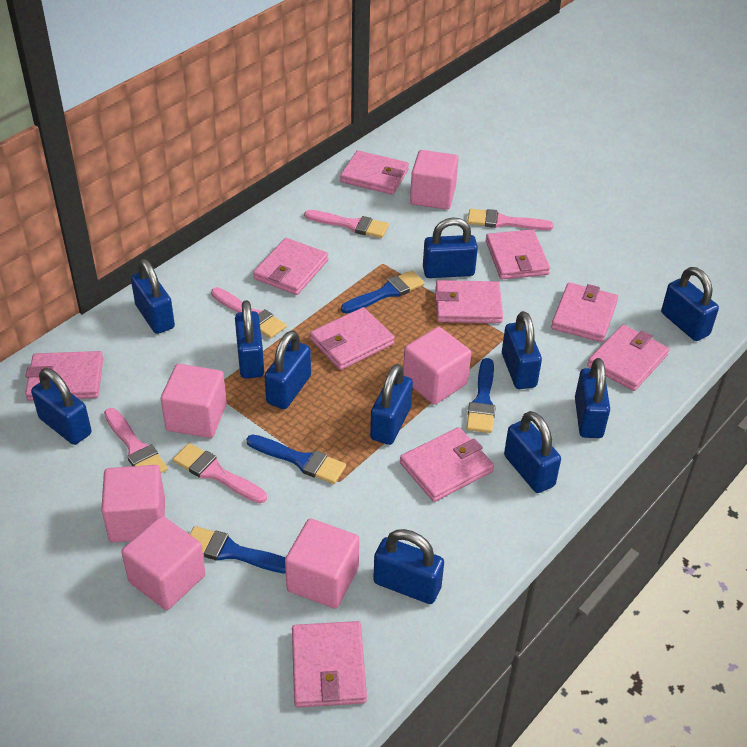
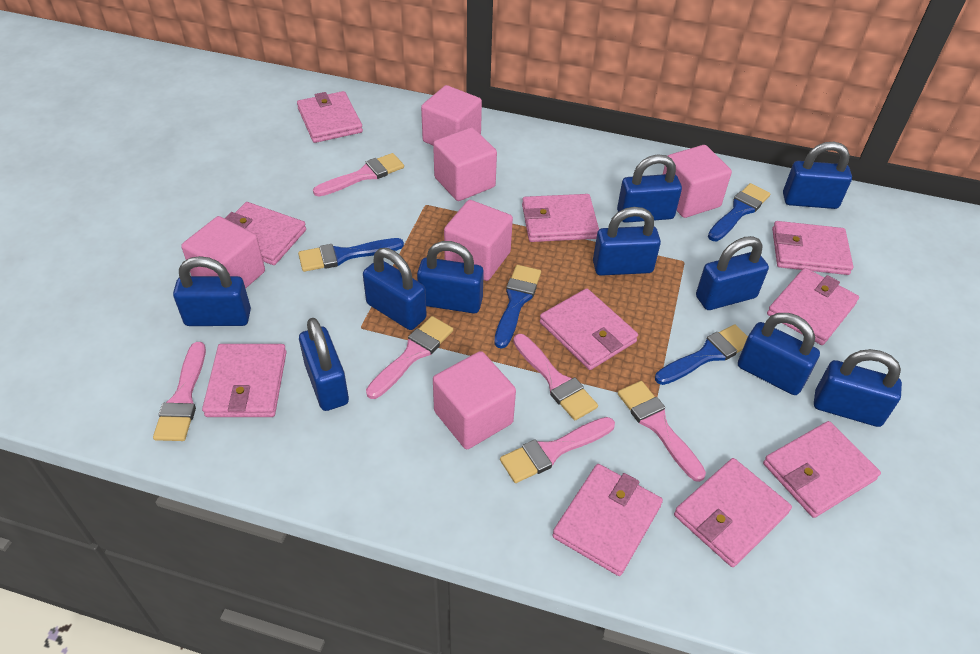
blue padlock: [31,368,91,445] [131,259,175,334] [235,300,264,379] [264,330,311,409] [370,364,413,445] [373,529,444,604] [423,217,478,278] [502,311,542,389] [504,411,561,493] [575,358,610,438] [661,267,719,341] = 11 -> [173,256,251,326] [299,318,349,411] [363,248,427,330] [417,241,484,314] [593,207,661,276] [617,154,682,223] [696,236,769,310] [738,313,820,395] [783,142,852,209] [814,349,902,427] = 10
pink brush: [104,408,168,473] [173,443,267,503] [211,287,287,339] [304,210,389,238] [467,209,554,230] = 5 -> [153,342,206,441] [313,153,404,197] [366,316,453,399] [500,417,615,483] [513,334,598,420] [618,381,706,482] = 6

